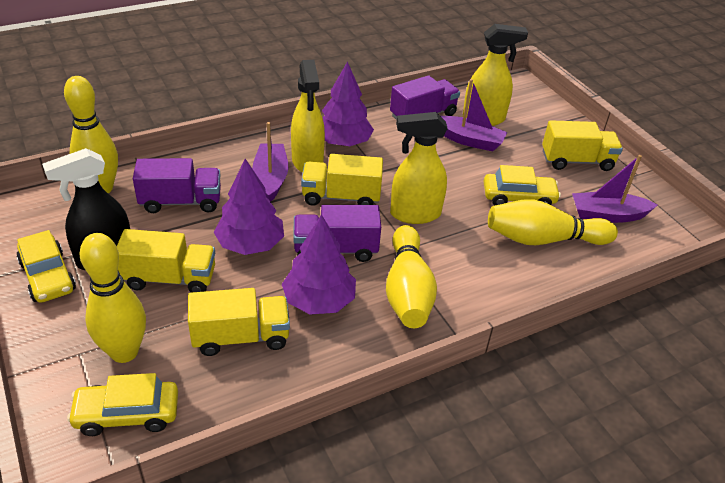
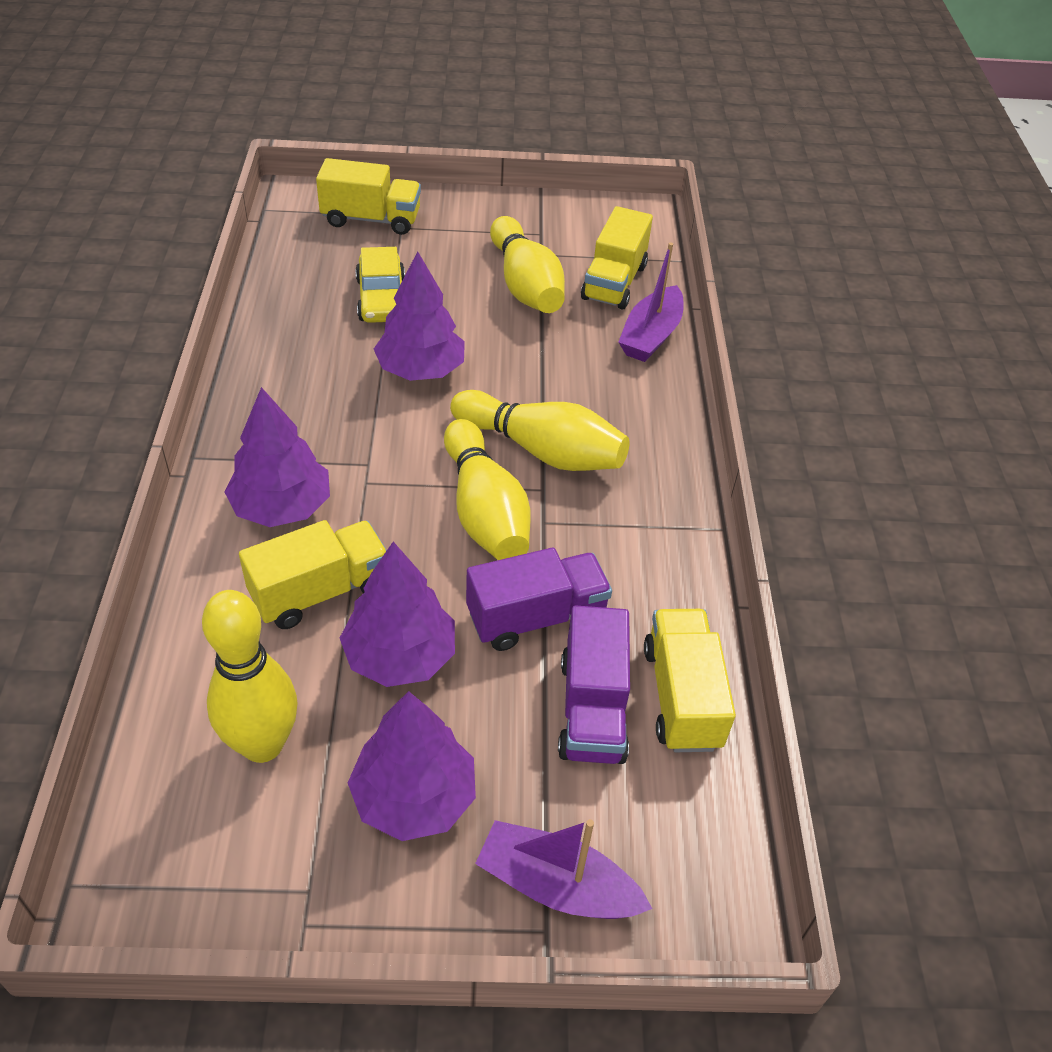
black spray bottle: [42,148,130,271] = 1 -> none = 0
purple boat: [252,122,289,202] [441,79,508,151] [572,155,658,223] = 3 -> [475,819,652,919] [619,242,684,362] = 2
purple tree: [214,159,284,255] [282,214,356,315] [322,62,374,146] = 3 -> [224,387,330,527] [340,542,455,687] [348,691,476,841] [374,251,465,381] = 4
purple truck: [133,158,221,213] [293,205,381,262] [390,75,460,120] = 3 -> [466,548,612,651] [558,606,630,764] = 2
yellow car: [16,230,76,303] [67,373,178,436] [483,165,561,205] = 3 -> [355,247,405,323] = 1
yellow spray bottle: [291,60,325,173] [390,112,448,224] [463,24,528,126] = 3 -> none = 0

